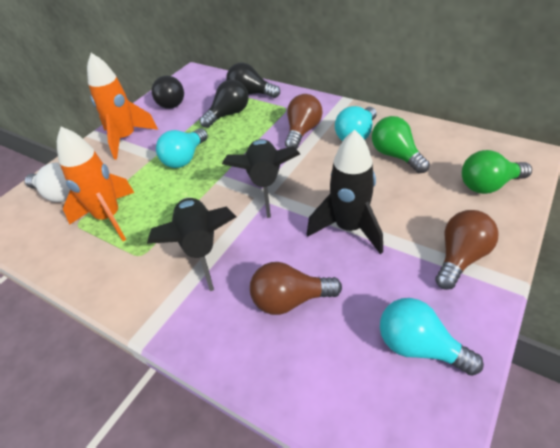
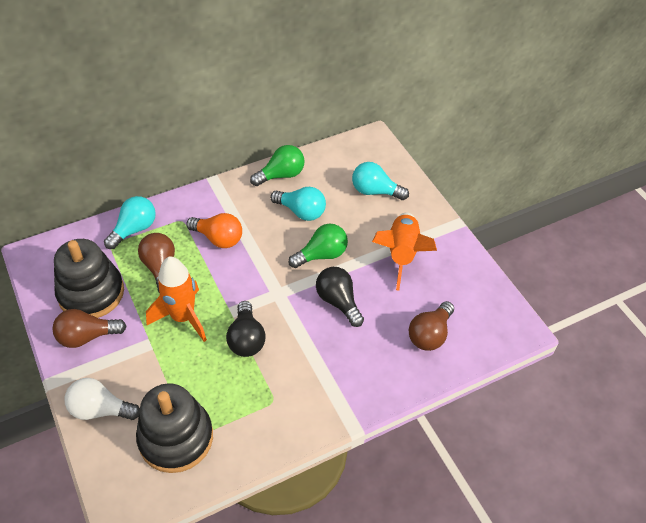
black light bulb: [151,76,184,109] [199,80,249,128] [226,63,280,98] = 3 -> [226,301,265,357] [316,267,364,327] = 2
black rocket: [147,197,236,291] [222,139,300,218] [307,130,383,254] = 3 -> none = 0
black stacking toy: none = 0 -> [54,239,124,318] [136,383,213,473] = 2
orange light bulb: none = 0 -> [186,213,242,248] = 1

